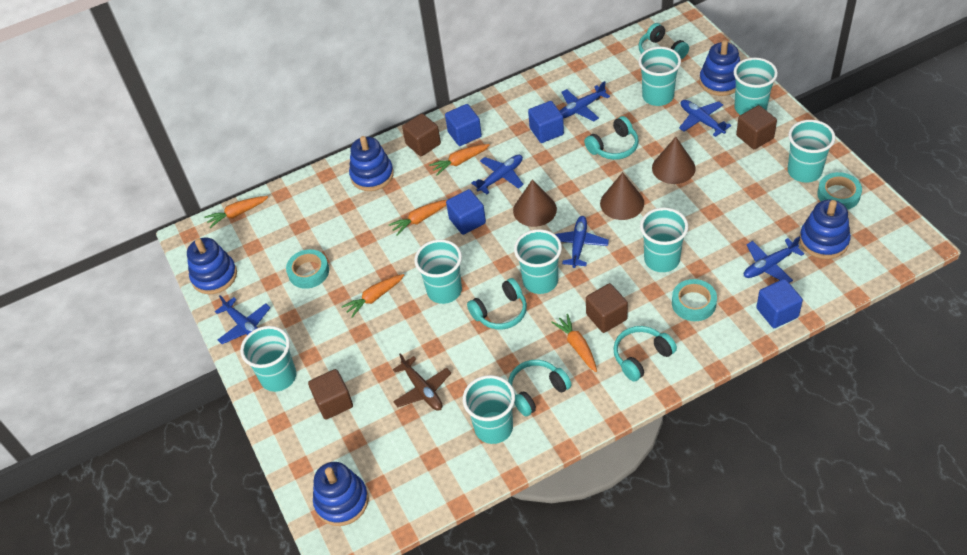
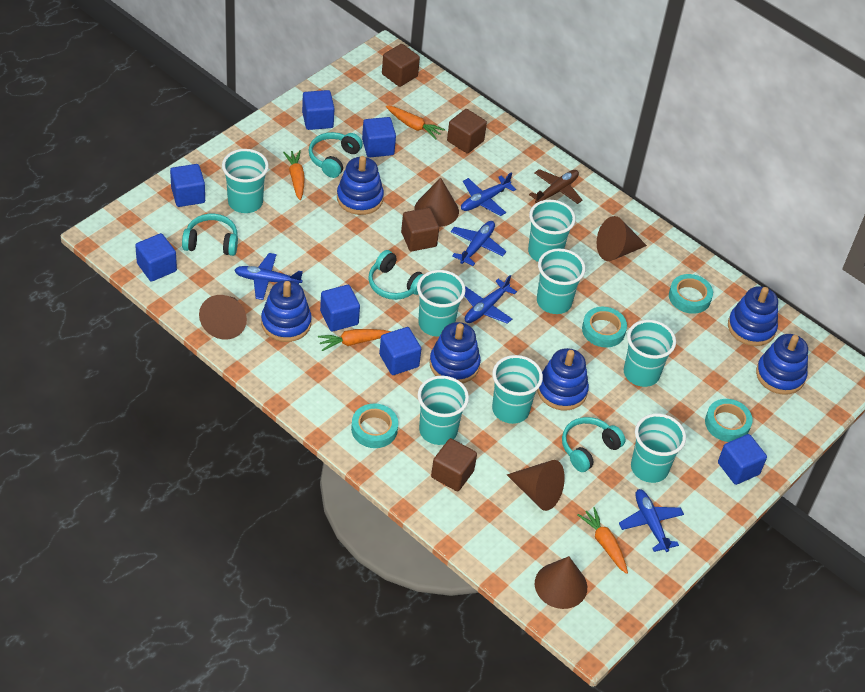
blue cube: [445,104,482,146] [446,189,486,235] [528,101,564,143] [756,279,803,328] = 4 -> [135,233,177,282] [170,164,205,207] [302,90,335,130] [320,285,360,332] [362,117,396,158] [379,327,421,375] [718,434,767,485] = 7
blue plane: [215,295,270,344] [471,155,524,195] [555,216,609,268] [560,81,610,121] [679,100,731,137] [744,236,804,283] = 6 -> [234,253,303,300] [451,221,506,266] [461,172,516,216] [464,275,517,324] [619,489,684,552] = 5
blue stacking toy: [187,238,237,294] [313,462,369,526] [349,136,394,191] [699,40,740,96] [800,200,851,259] = 5 -> [261,280,312,342] [337,156,384,215] [430,322,481,383] [537,348,589,410] [728,286,778,346] [756,334,808,395] = 6
brown cone: [513,179,557,227] [600,172,644,220] [652,137,696,184] = 3 -> [199,295,247,340] [414,178,459,227] [507,460,565,511] [535,556,587,609] [597,216,647,261] = 5
orange carrot: [204,196,268,228] [342,274,404,318] [389,200,447,236] [429,144,490,175] [551,314,597,372] = 5 -> [283,150,305,200] [318,329,391,351] [386,105,445,139] [578,507,628,574] = 4
turquoise headphones: [467,278,527,330] [508,360,571,416] [584,116,639,160] [613,326,677,382] [639,23,689,59] = 5 -> [182,214,238,256] [308,132,363,178] [368,250,424,300] [562,417,626,472] = 4
turquoise tape: [286,249,329,289] [672,279,717,321] [817,172,862,210] = 3 -> [351,403,398,448] [582,307,627,347] [669,274,713,314] [705,399,752,442] = 4

